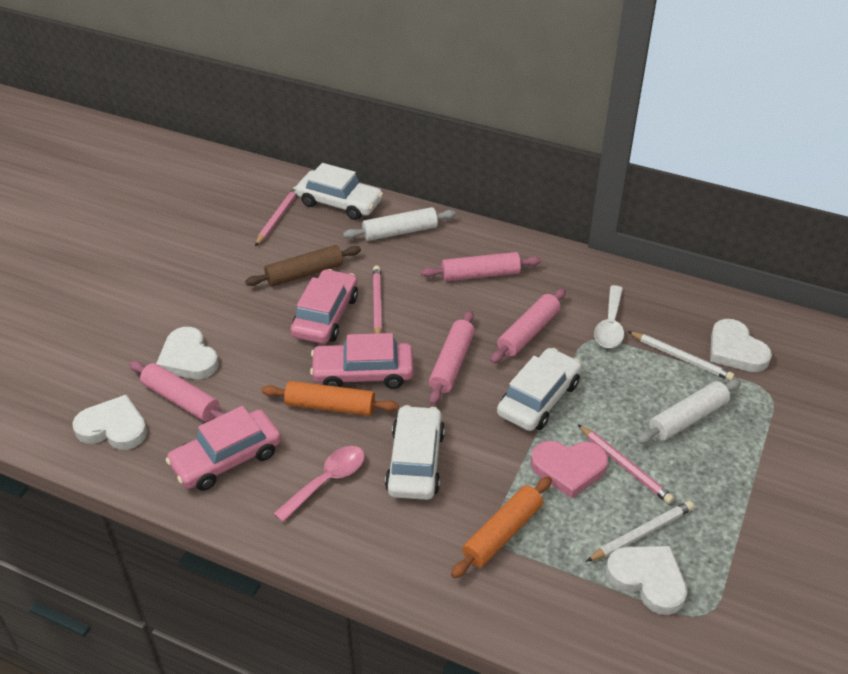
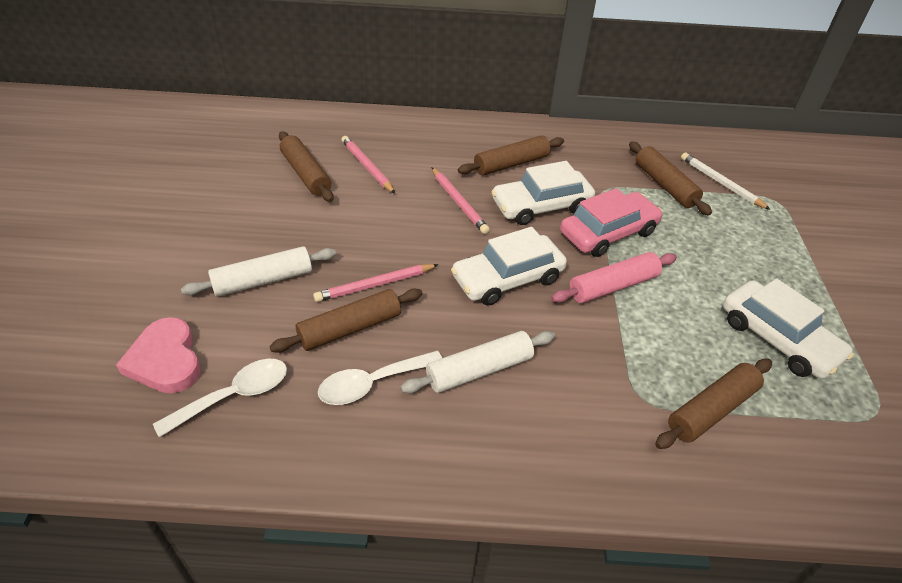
brown rolling pin: [245,245,361,287] = 1 -> [269,288,423,353] [279,131,334,202] [458,135,564,176] [629,141,712,216] [655,359,772,449] = 5
orange rolling pin: [262,381,399,416] [451,476,552,578] = 2 -> none = 0
pink car: [165,406,281,491] [291,269,358,344] [310,333,414,389] = 3 -> [560,188,663,257] = 1
pink rolling pin: [129,361,226,421] [421,252,541,281] [429,310,475,405] [490,288,566,363] = 4 -> [551,252,677,303] = 1
pink spoon: [273,446,365,523] = 1 -> none = 0
white heart: [72,395,147,450] [156,327,219,379] [606,546,687,615] [710,319,772,372] = 4 -> none = 0
white pencil: [586,501,694,562] [628,331,735,381] = 2 -> [681,153,771,210] = 1
white spoon: [594,285,624,348] = 1 -> [153,359,287,437] [318,351,442,405] = 2

